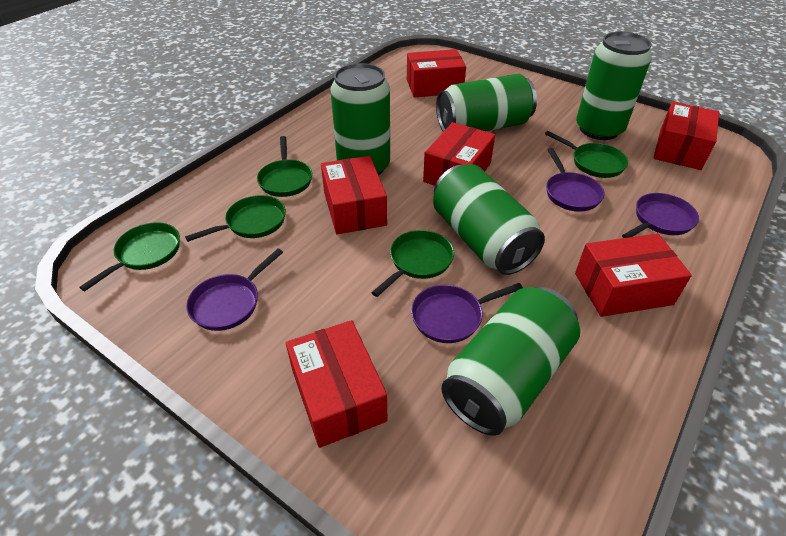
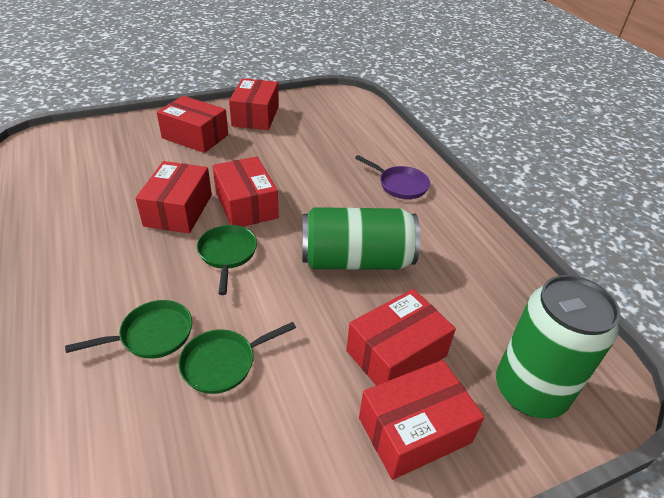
green can: [330,63,390,175] [433,164,545,275] [436,74,537,132] [441,287,580,436] [576,32,652,140] = 5 -> [302,207,420,270] [496,275,620,419] = 2
green pan: [79,222,180,291] [185,195,286,242] [257,136,312,197] [371,230,454,297] [545,131,628,178] = 5 -> [65,300,192,359] [178,322,296,394] [197,225,257,295] = 3
purple pan: [186,248,283,331] [411,283,523,343] [546,148,604,212] [622,193,699,238] = 4 -> [355,155,430,199] = 1

